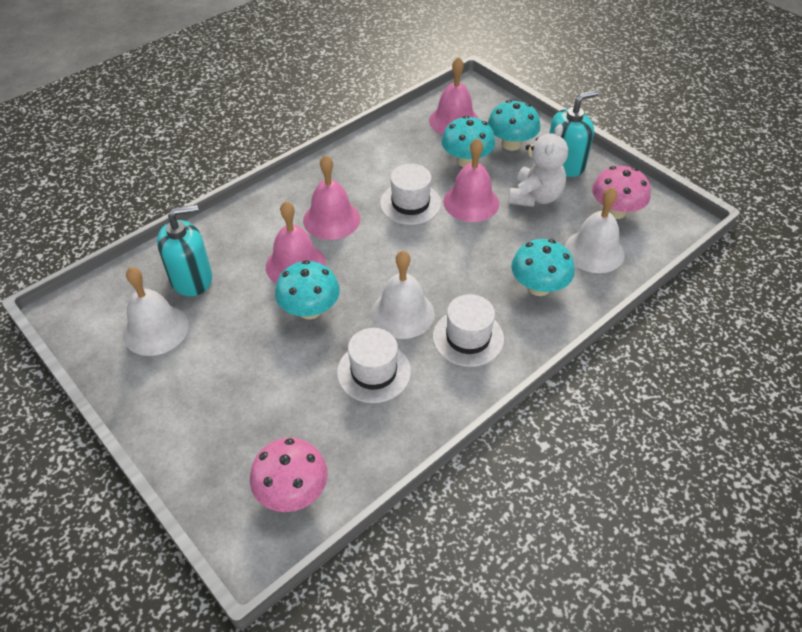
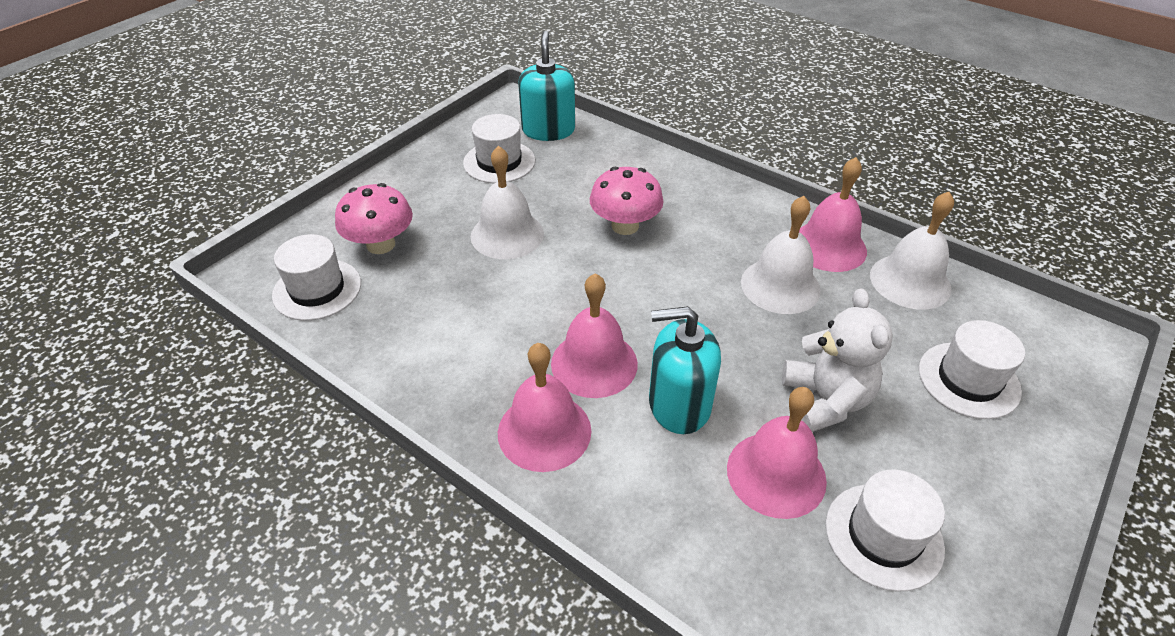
turquoise mushroom: [275,260,340,319] [441,116,495,167] [487,100,541,151] [511,239,575,296] = 4 -> none = 0
white hat: [337,328,411,403] [380,164,441,225] [432,294,504,367] = 3 -> [272,234,361,321] [463,114,535,183] [826,470,945,592] [919,320,1025,419] = 4

